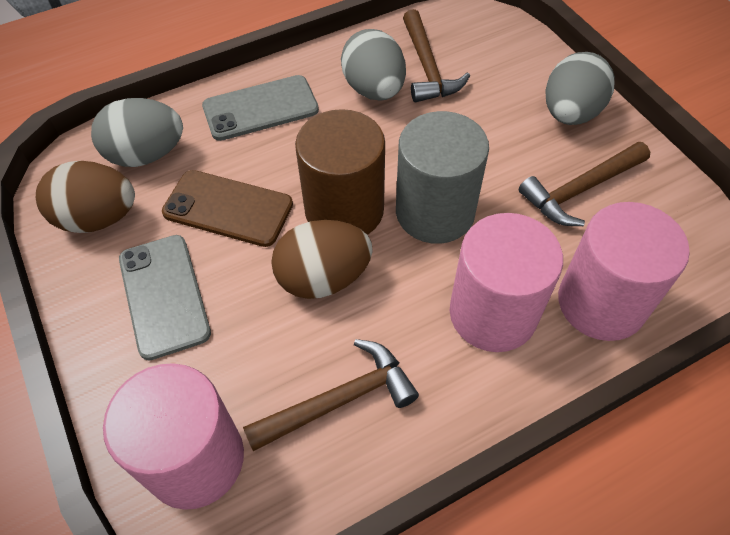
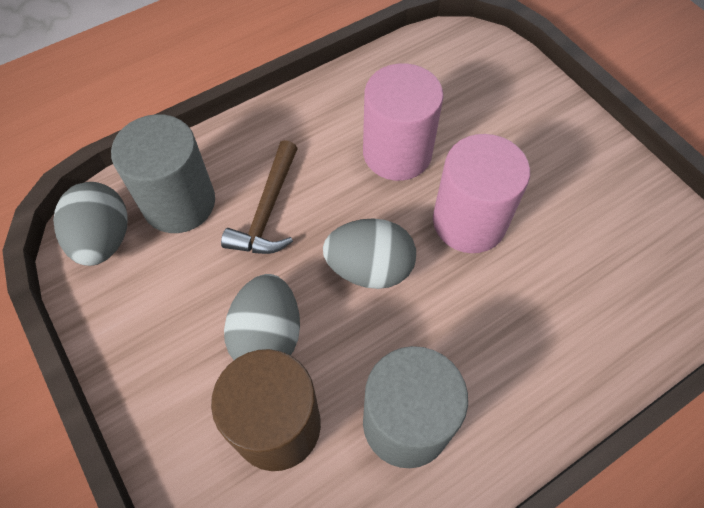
brown egg: [36,161,135,233] [271,220,373,299] = 2 -> none = 0
brown hammer: [243,339,419,451] [403,9,470,102] [519,142,650,226] = 3 -> [221,140,298,254] = 1
brown phone: [162,170,293,247] = 1 -> none = 0
grey cylinder: [396,111,489,244] = 1 -> [111,114,215,233] [363,346,468,468] = 2
grey phone: [119,235,211,360] [202,75,319,141] = 2 -> none = 0
pink cylinder: [103,363,244,510] [450,213,563,352] [558,202,690,341] = 3 -> [363,63,444,181] [433,134,530,253] = 2

